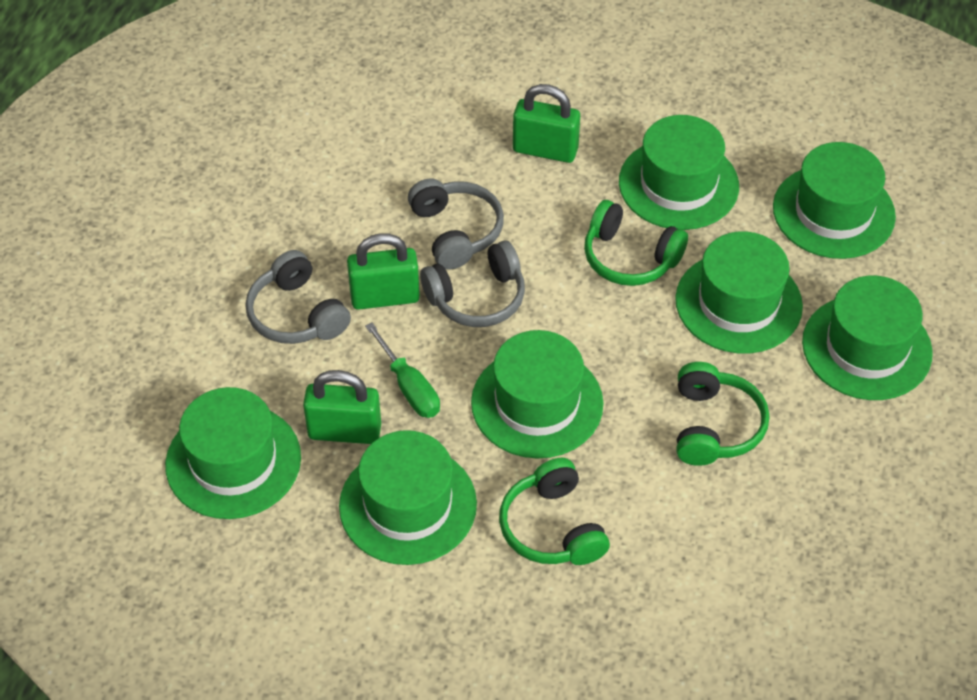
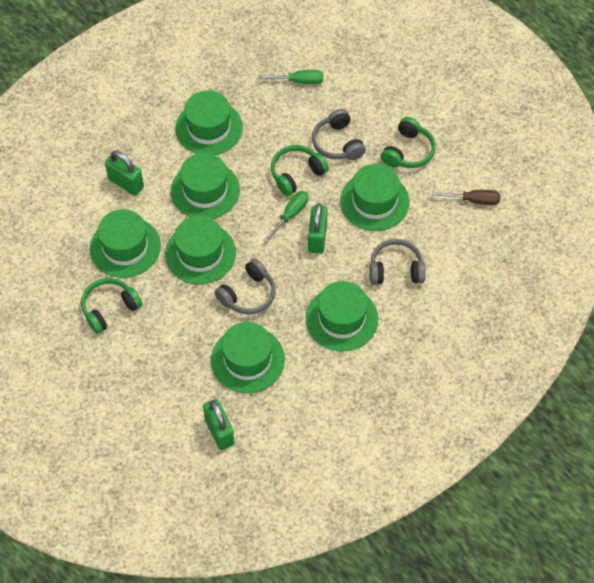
brown screwdriver: none = 0 -> [432,190,500,205] = 1
green screwdriver: [365,323,440,418] = 1 -> [259,70,323,84] [264,191,309,242] = 2

